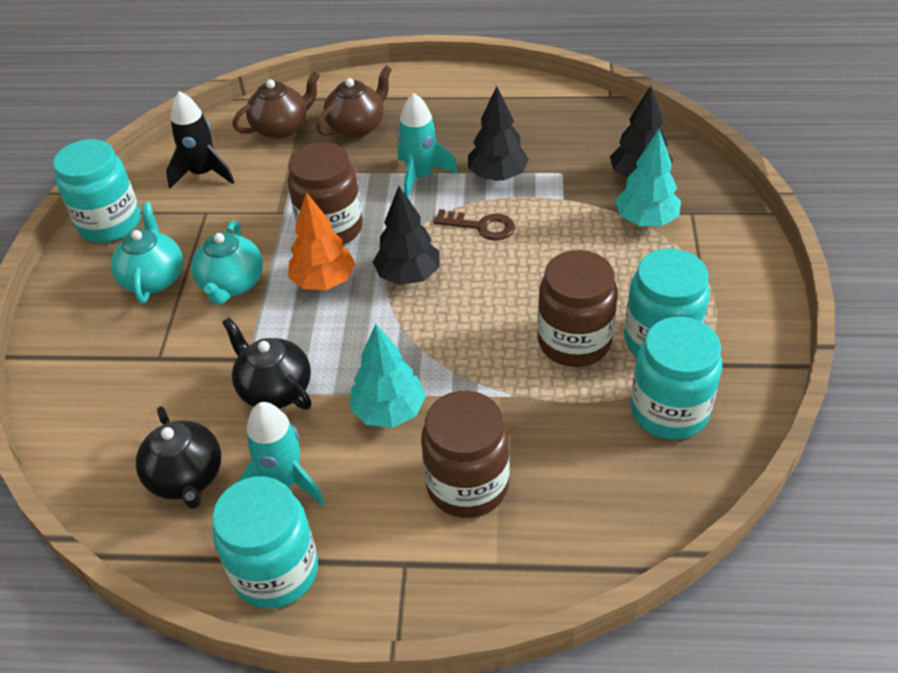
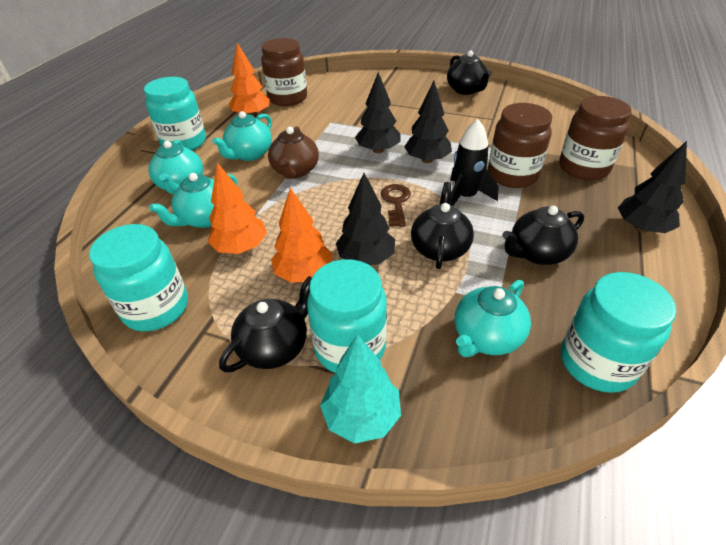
black teapot: [136,406,221,509] [222,318,311,409] = 2 -> [219,276,312,372] [411,182,474,269] [447,50,492,95] [502,206,584,265] = 4
black tree: [373,186,440,285] [468,86,529,181] [610,86,673,178] = 3 -> [336,173,395,265] [355,72,401,153] [404,81,452,163] [618,141,687,233] = 4
brown teapot: [232,71,320,139] [316,66,392,138] = 2 -> [268,126,319,179] = 1
orange tree: [288,192,355,290] = 1 -> [208,163,267,254] [229,43,270,117] [271,188,333,283] = 3
turquoise rocket: [238,402,325,506] [397,93,458,198] = 2 -> none = 0
turquoise teapot: [111,202,183,303] [191,221,263,305] = 2 -> [148,140,203,194] [149,173,237,228] [212,111,272,161] [455,279,531,357] = 4
turquoise tree: [349,324,426,428] [615,129,681,226] = 2 -> [320,334,401,443] = 1

